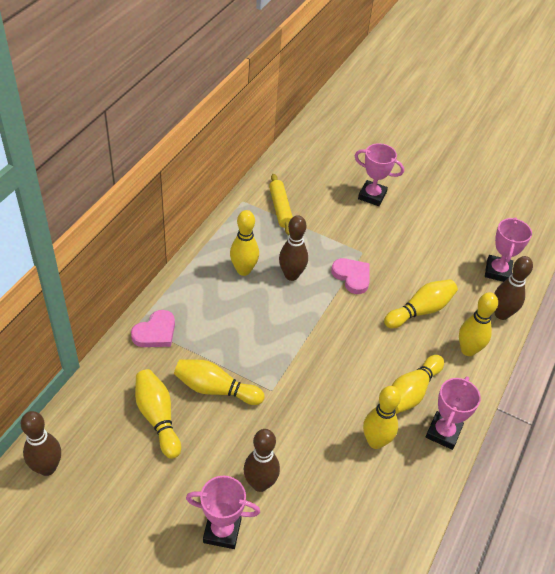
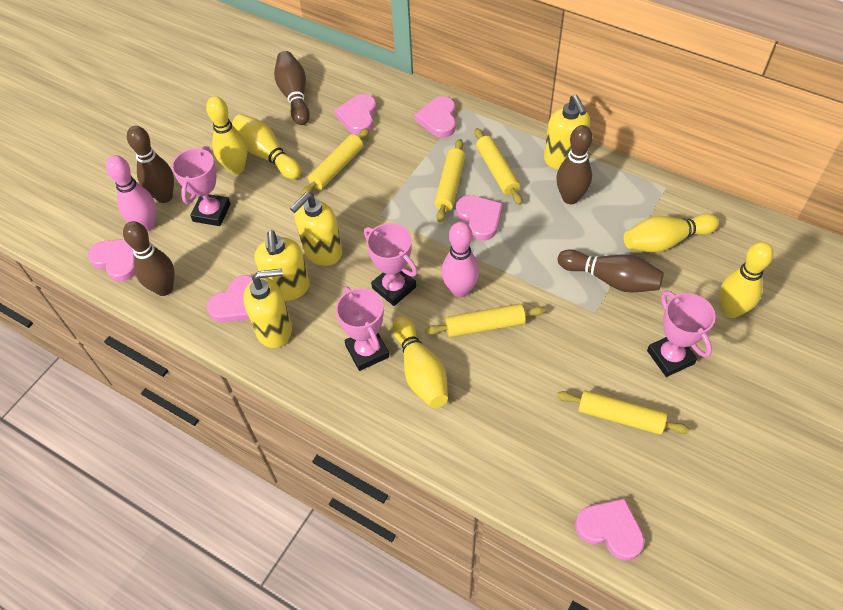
brown bowling pin: [21,411,61,476] [244,429,280,492] [279,215,308,281] [494,256,533,320] = 4 -> [123,221,175,296] [127,126,174,203] [274,51,310,125] [556,125,593,204] [558,249,664,293] = 5
pink bowling pin: none = 0 -> [106,155,156,232] [441,222,479,298] = 2
pink heart: [131,310,175,347] [331,258,370,294] = 2 -> [88,239,135,282] [207,275,252,322] [334,94,377,135] [415,96,456,138] [456,195,503,241] [575,498,645,561] = 6
yellow bowling pin: [135,369,181,459] [174,359,265,405] [230,210,259,276] [363,386,401,449] [384,279,458,328] [392,355,444,414] [459,292,498,356] = 7 -> [206,96,247,175] [232,114,301,179] [392,316,448,408] [624,213,719,252] [719,242,773,318] = 5
yellow rolling pin: [269,174,293,235] = 1 -> [301,128,370,196] [425,304,545,338] [434,139,465,223] [474,128,522,205] [557,390,690,435] = 5
yellow soap dispenser: none = 0 -> [243,268,292,348] [255,230,310,301] [290,192,342,266] [544,95,590,169] = 4

